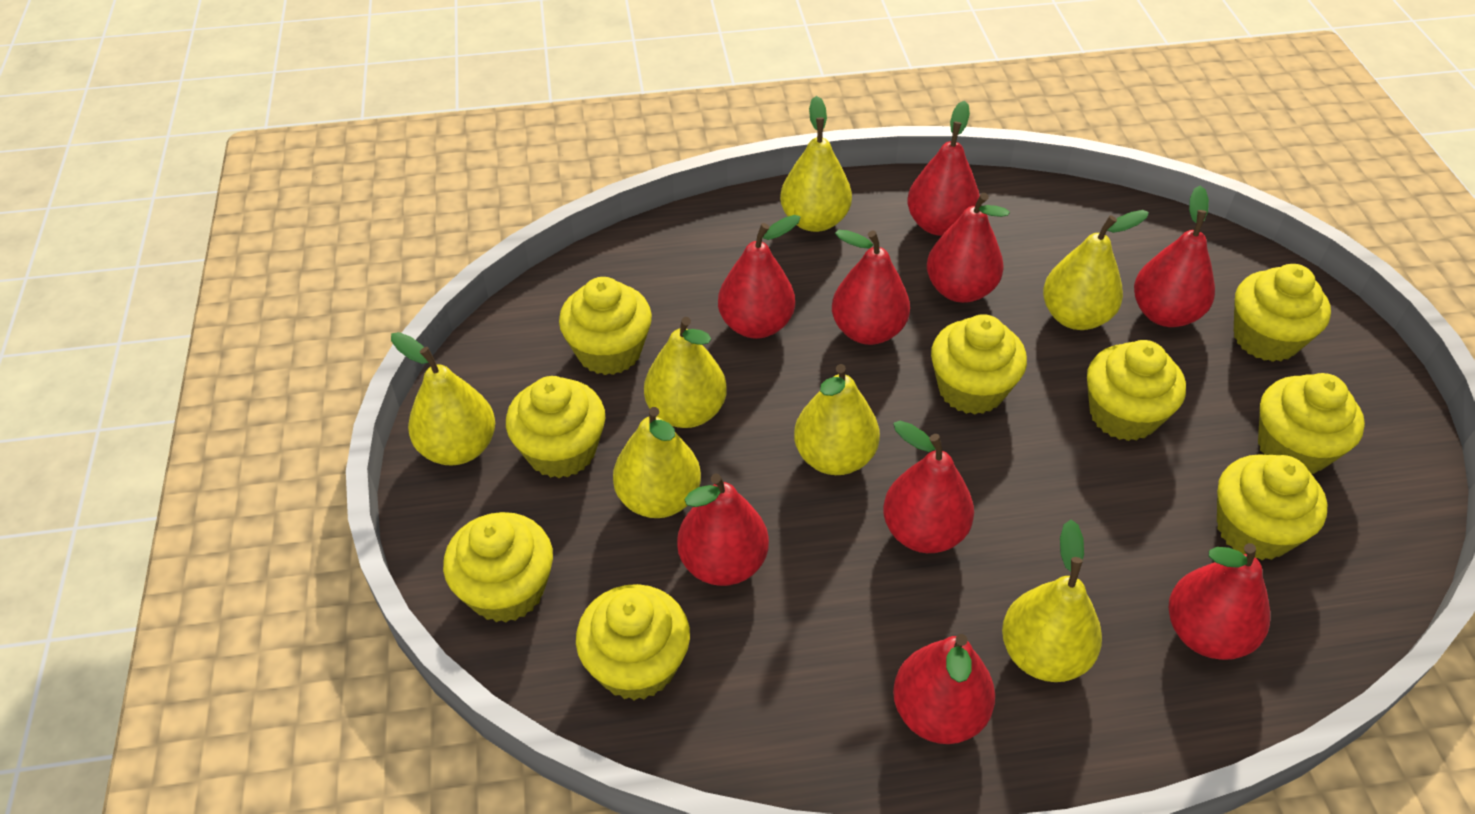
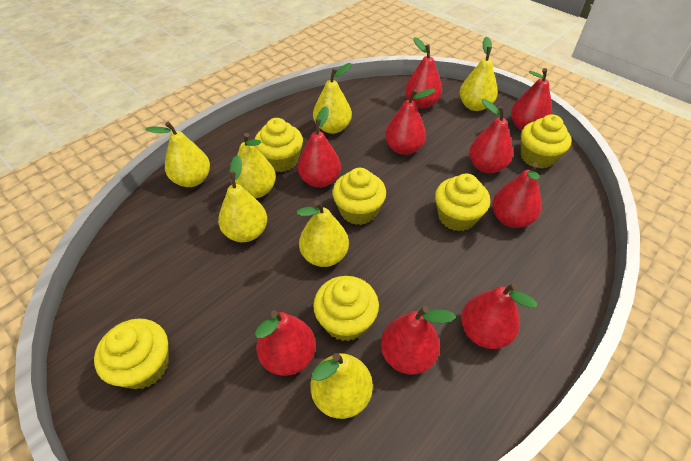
yellow cupcake: [443,512,553,623] [506,376,605,478] [559,277,652,375] [576,584,690,700] [931,314,1027,415] [1087,340,1186,441] [1217,454,1327,560] [1234,264,1331,362] [1258,373,1365,474] = 9 -> [94,318,169,389] [255,118,303,172] [313,276,379,341] [332,168,386,225] [435,173,490,231] [521,114,572,169] = 6

